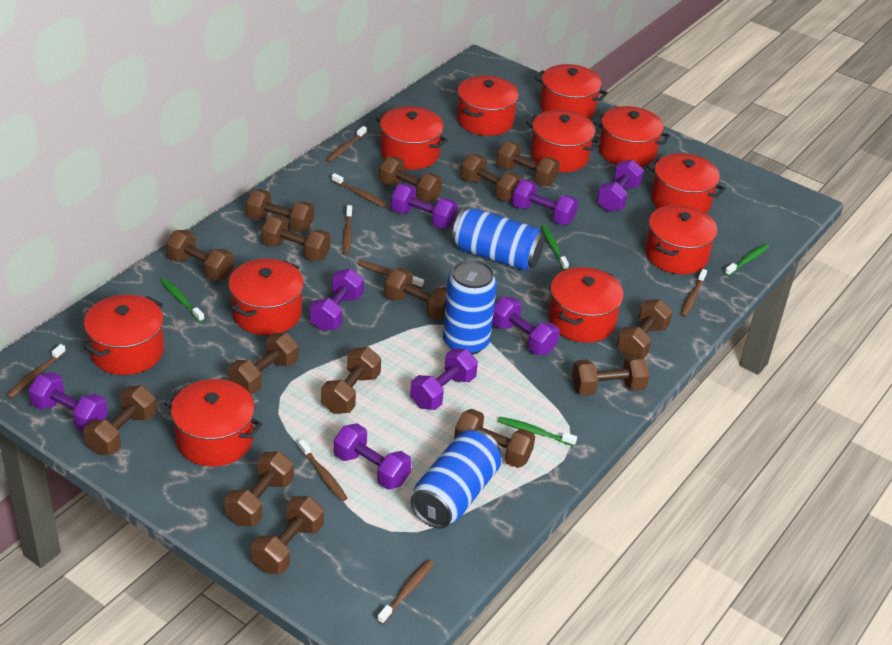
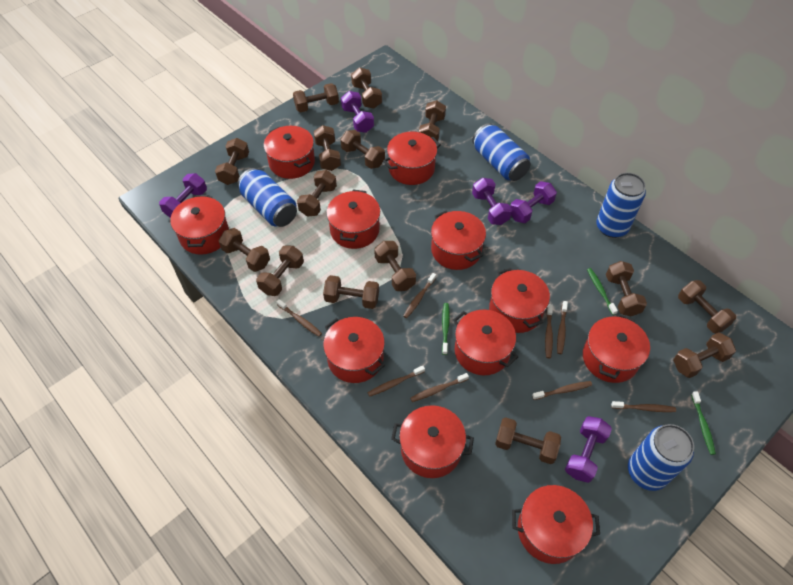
blue can: [411,430,502,529] [443,259,497,355] [452,208,545,271] = 3 -> [237,168,297,227] [472,123,531,181] [596,173,646,238] [628,424,694,491] = 4
green toothbrush: [161,278,204,322] [498,417,577,446] [541,225,569,270] [725,244,769,276] = 4 -> [442,303,450,355] [587,268,618,315] [691,391,716,455] = 3
purple dumbbell: [28,372,108,431] [310,269,364,331] [334,423,411,490] [391,184,457,229] [410,348,478,410] [492,297,560,355] [512,180,578,225] [597,160,644,212] = 8 -> [159,173,207,218] [341,91,374,133] [472,178,512,225] [510,181,557,223] [565,416,612,483] = 5

